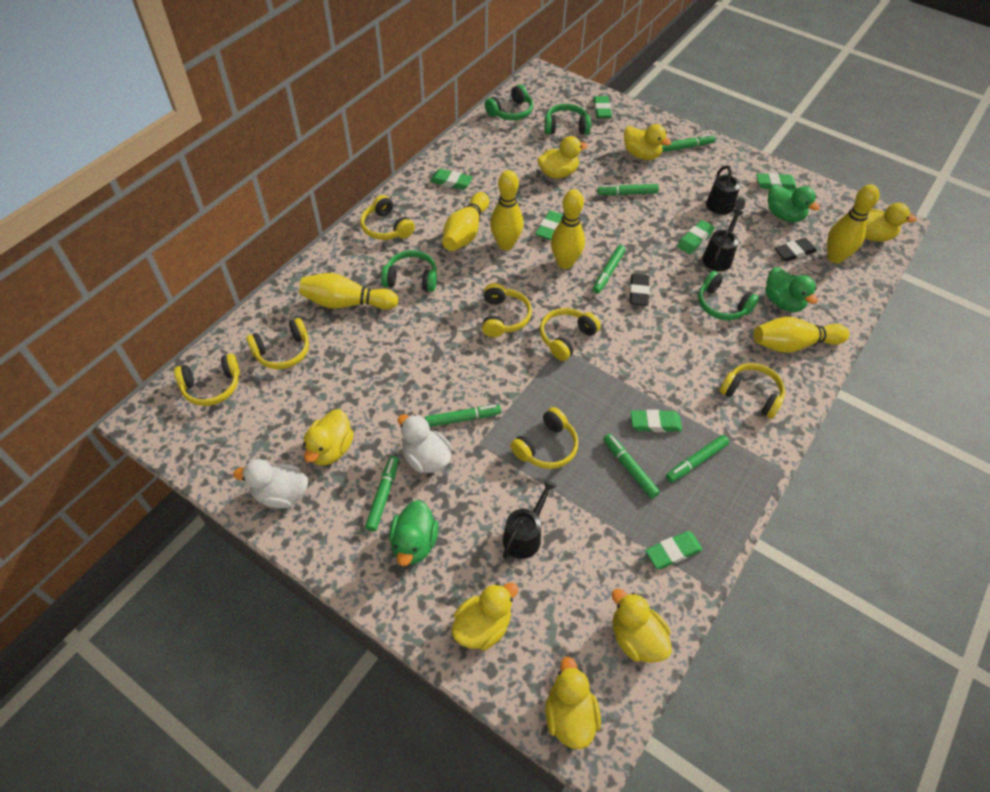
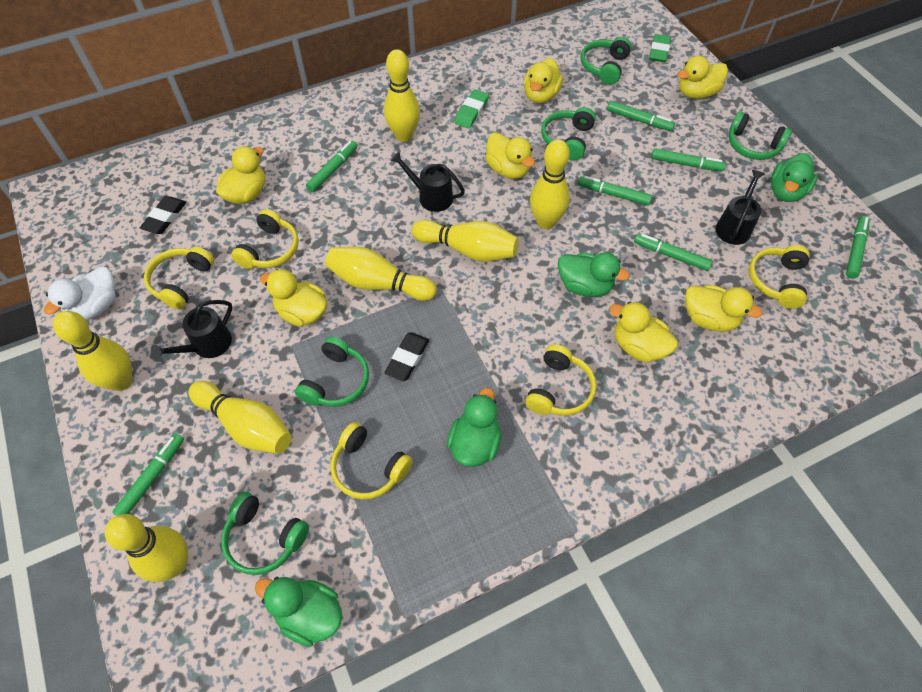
green duck: [389,500,438,566] [765,267,818,312] [768,184,820,223] = 3 -> [255,577,342,647] [447,388,502,467] [558,252,630,297] [771,153,818,202] = 4
green eraser: [430,169,473,190] [535,211,563,240] [593,96,612,118] [630,410,682,432] [645,531,703,569] [677,220,715,254] [756,173,797,190] = 7 -> [454,89,489,129] [649,34,671,62] = 2
green headphones: [381,250,437,292] [485,84,533,120] [545,104,591,135] [698,271,759,320] = 4 -> [221,492,309,575] [295,336,369,407] [541,107,596,160] [581,37,632,85] [729,111,792,160] = 5
white duck: [233,459,308,509] [398,414,452,473] = 2 -> [44,266,116,320] = 1
yellow bowling pin: [299,273,399,310] [442,192,489,251] [490,170,523,250] [551,189,585,269] [754,317,850,353] [827,184,880,263] = 6 -> [53,311,132,391] [105,514,188,582] [188,381,292,454] [325,247,437,301] [384,49,420,142] [412,220,519,261] [530,139,570,229] = 7
yellow headphones: [174,354,240,406] [246,318,309,369] [360,195,415,240] [482,283,532,337] [510,407,578,469] [540,308,601,361] [719,363,785,419] = 7 -> [144,247,214,310] [231,209,299,269] [331,422,413,500] [525,344,597,416] [749,245,810,309] = 5

